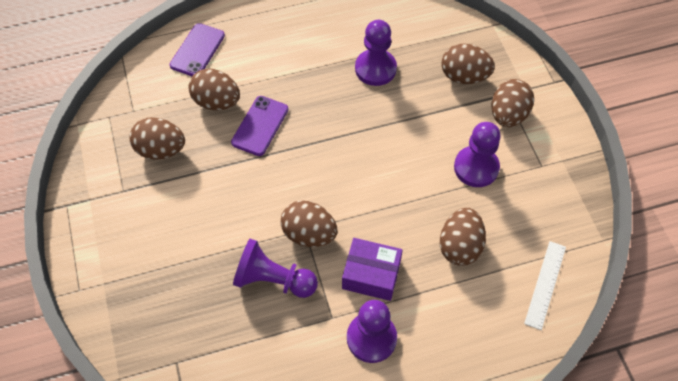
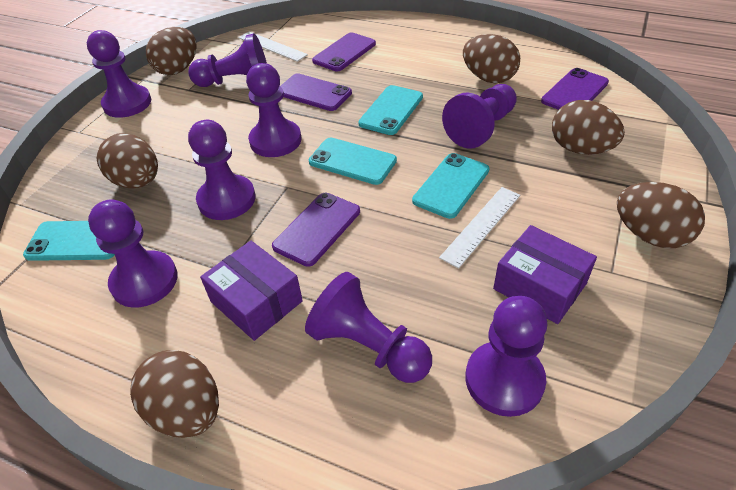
purple box: [342,238,403,301] = 1 -> [200,241,303,341] [493,225,597,324] = 2
purple pawn: [233,239,318,298] [347,300,397,363] [355,20,397,86] [454,122,501,187] = 4 -> [87,30,151,118] [88,199,177,308] [188,33,267,87] [188,120,255,220] [246,63,301,157] [305,272,432,383] [442,84,517,149] [466,296,547,417] = 8
purple phone: [170,23,225,76] [231,96,288,156] = 2 -> [272,193,360,267] [281,73,352,111] [312,32,376,71] [541,68,609,110] = 4
turquoise phone: none = 0 -> [23,221,115,261] [309,137,397,185] [358,85,423,135] [412,153,490,219] = 4
white ruler: [524,241,566,330] = 1 -> [238,32,308,62] [439,187,520,268] = 2

